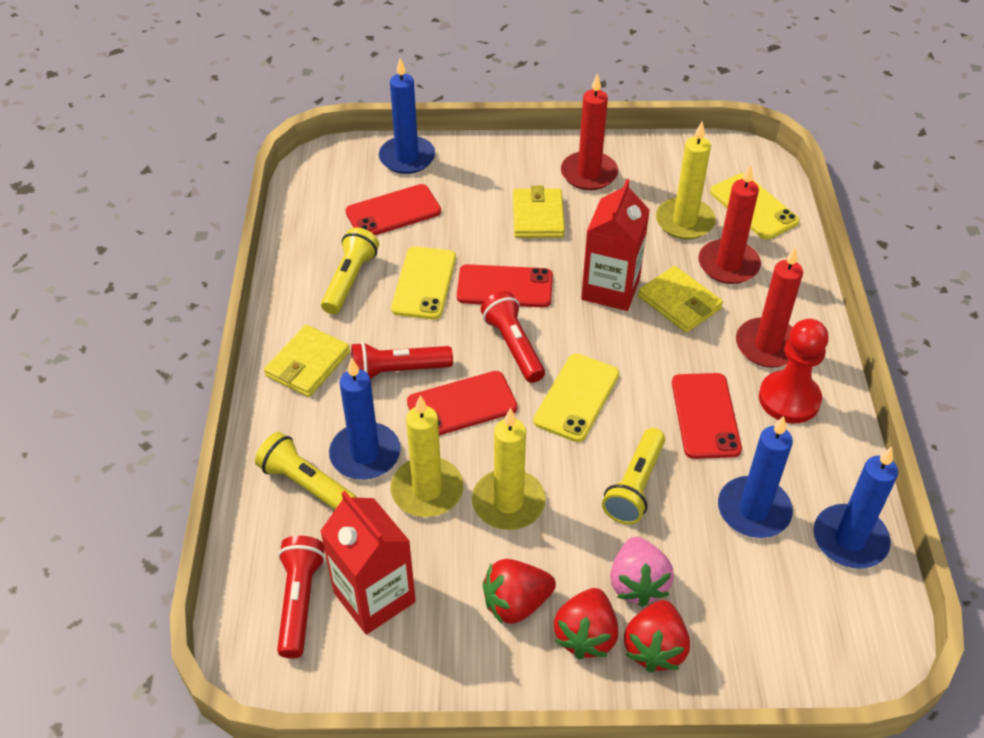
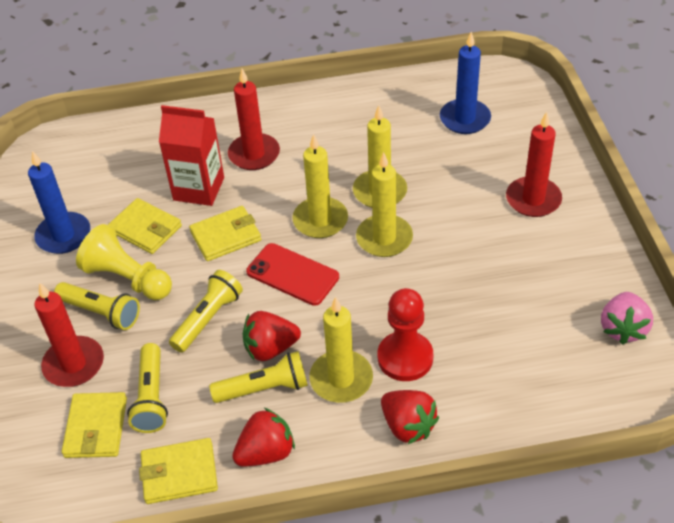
blue candle: [329,358,401,480] [379,58,435,174] [718,416,793,538] [814,447,898,569] = 4 -> [28,151,90,254] [440,32,491,134] = 2
red carton: [320,491,416,635] [581,179,650,311] = 2 -> [159,105,224,206] = 1
red flashlight: [277,536,326,658] [351,342,453,379] [480,291,545,383] = 3 -> none = 0
red phone: [346,184,441,235] [407,371,518,435] [457,264,553,308] [672,373,742,459] = 4 -> [246,243,339,306] = 1
yellow candle: [391,395,464,517] [472,408,546,530] [656,121,716,239] = 3 -> [292,134,348,238] [309,297,373,403] [353,105,407,208] [356,152,413,257] = 4
yellow flashlight: [255,432,357,510] [321,227,379,314] [602,428,665,524] = 3 -> [54,282,140,330] [127,343,168,433] [169,270,243,353] [209,351,308,403] = 4
yellow pawn: none = 0 -> [76,224,172,300] = 1
yellow phone: [391,246,456,320] [533,353,620,442] [710,173,799,240] = 3 -> none = 0
yellow wallet: [264,325,350,397] [513,186,565,238] [638,266,723,333] = 3 -> [62,392,127,458] [108,198,182,254] [139,438,218,504] [189,206,261,261] = 4

